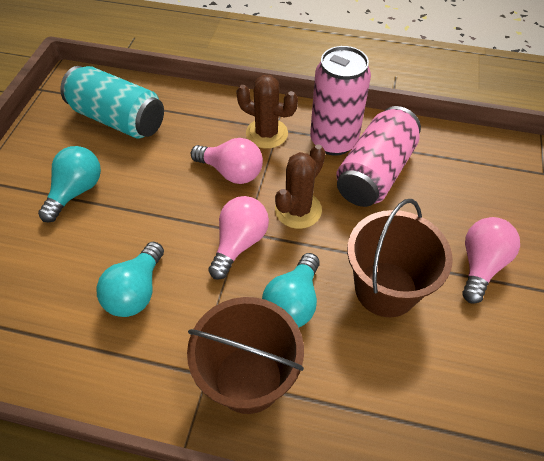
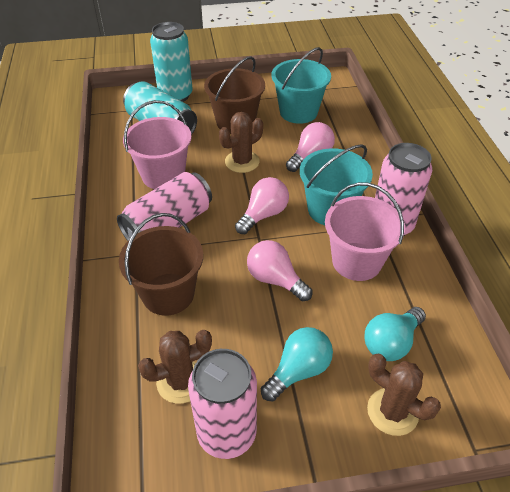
brown cactus: [236,75,298,149] [275,144,325,229] = 2 -> [138,330,212,404] [219,112,263,173] [367,354,441,436] = 3
pink bucket: none = 0 -> [123,100,192,189] [325,182,405,281] = 2
pink can: [310,46,371,156] [336,106,421,207] = 2 -> [117,172,212,241] [188,349,257,459] [375,143,432,236] = 3
turquoise bucket: none = 0 -> [272,47,331,124] [300,144,373,225] = 2
turquoise can: [60,66,164,139] = 1 -> [123,81,197,135] [150,22,193,102] = 2
turquoise light bulb: [38,146,101,223] [96,242,164,317] [262,253,320,327] = 3 -> [261,327,333,401] [365,307,426,361] = 2

